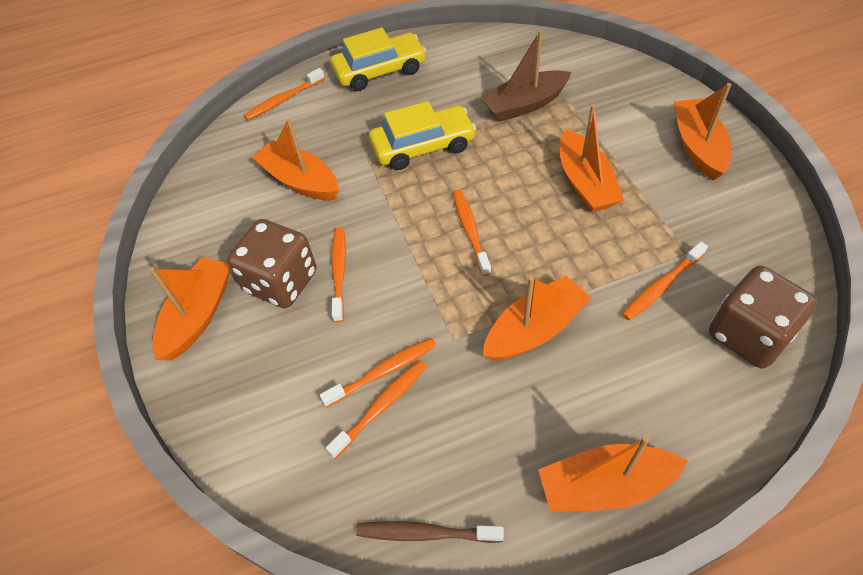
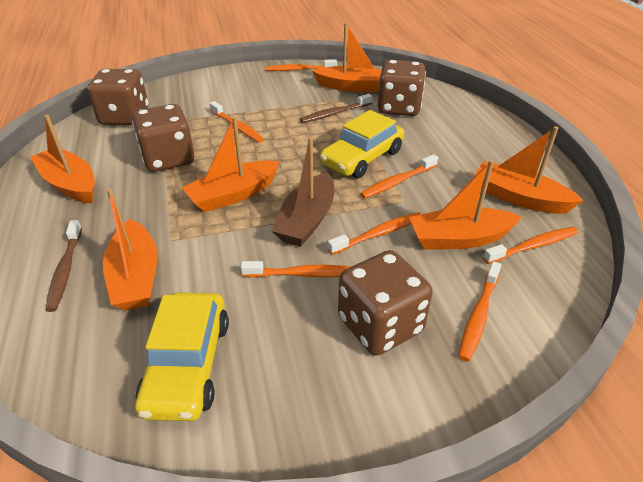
brown dice: [227,219,316,308] [709,266,818,369] = 2 -> [88,69,148,125] [132,104,195,172] [338,250,433,356] [378,60,426,116] = 4
brown toothbrush: [356,521,504,543] = 1 -> [45,220,82,312] [300,94,372,123] = 2
orange toothbrush: [244,68,325,120] [320,338,437,407] [326,360,427,459] [331,227,346,323] [453,190,491,276] [622,242,708,320] = 6 -> [210,101,264,143] [241,261,351,277] [266,59,337,71] [328,212,422,255] [360,154,438,199] [458,261,501,362] [483,227,578,264] = 7

